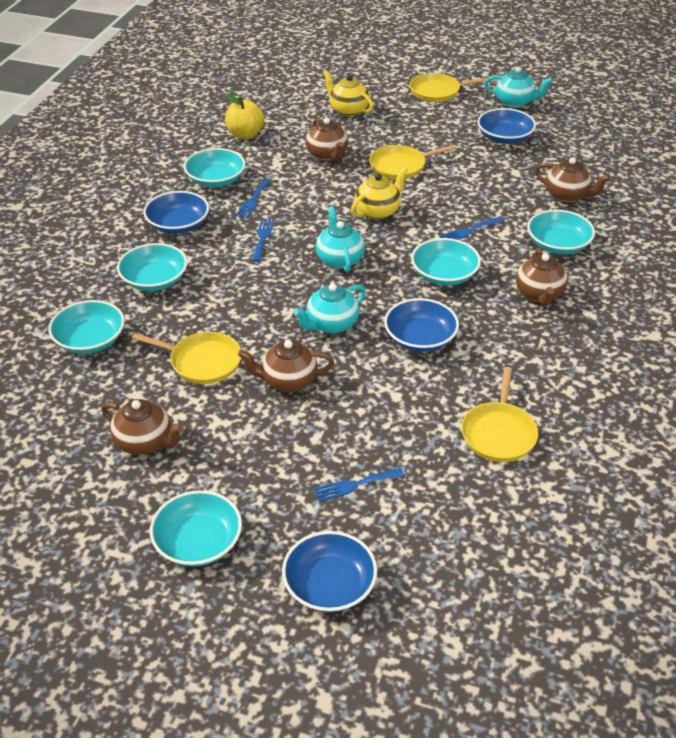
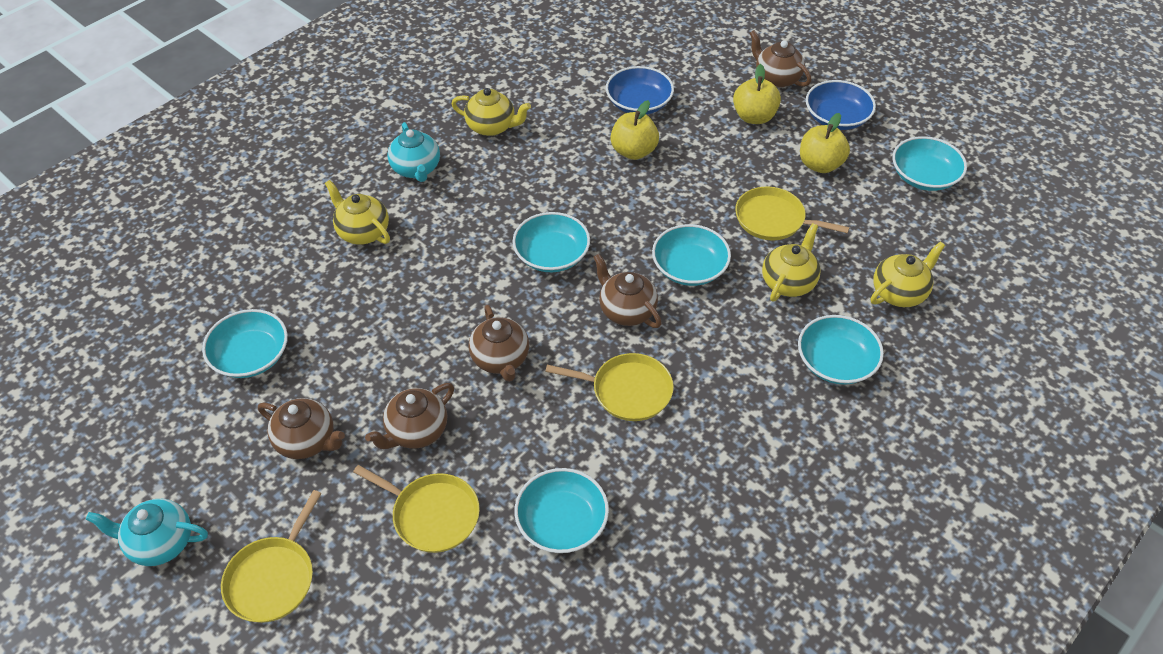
blue bowl: [143,191,209,234] [282,531,377,612] [384,298,459,352] [477,108,536,144] = 4 -> [606,66,674,115] [806,80,876,130] = 2
blue fork: [235,179,270,218] [252,219,274,262] [314,468,404,502] [439,217,502,240] = 4 -> none = 0
turquoise teapot: [294,283,366,333] [316,206,365,272] [484,67,553,108] = 3 -> [86,499,208,566] [387,122,440,182] = 2
yellow apple: [225,93,264,139] = 1 -> [610,100,659,160] [733,64,781,124] [800,113,850,173] = 3
yellow teapot: [323,70,373,116] [351,166,408,220] = 2 -> [325,180,390,245] [452,88,531,136] [762,223,821,302] [871,241,945,307] = 4

